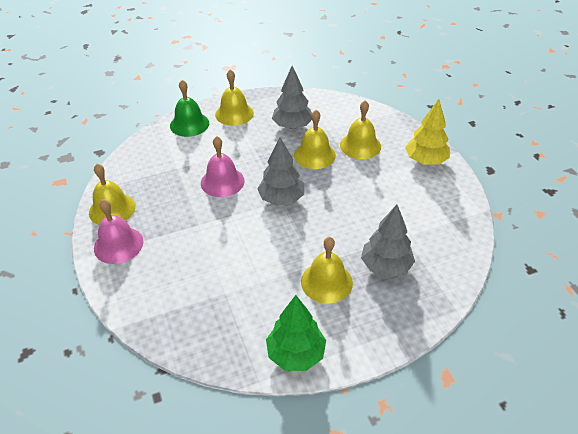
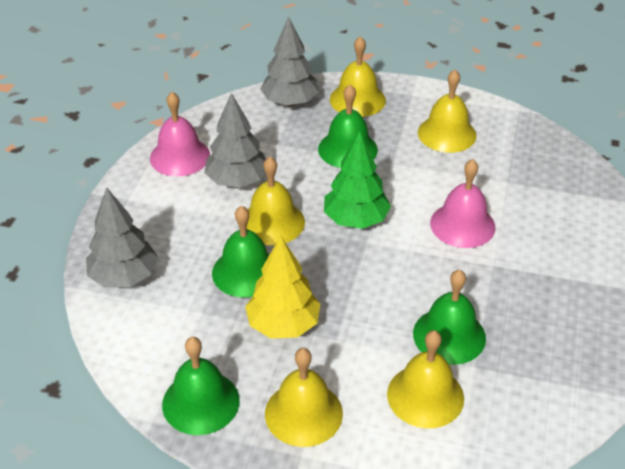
green bell: [170,80,209,137] = 1 -> [162,337,240,435] [212,206,270,297] [318,85,378,168] [413,269,486,365] = 4

